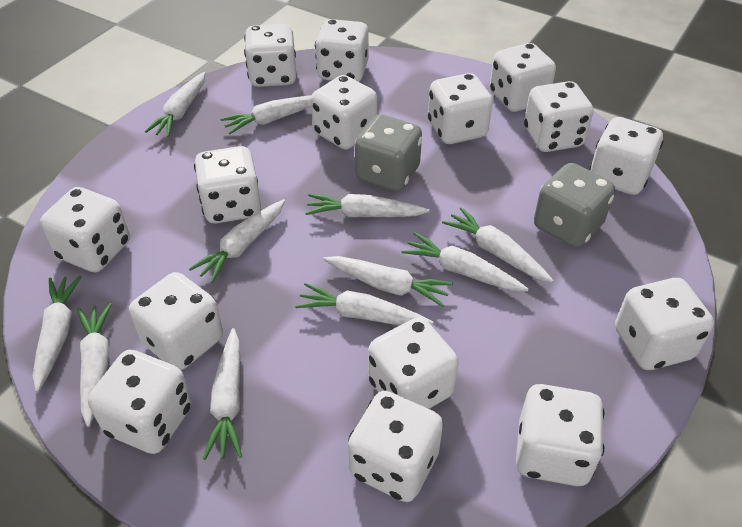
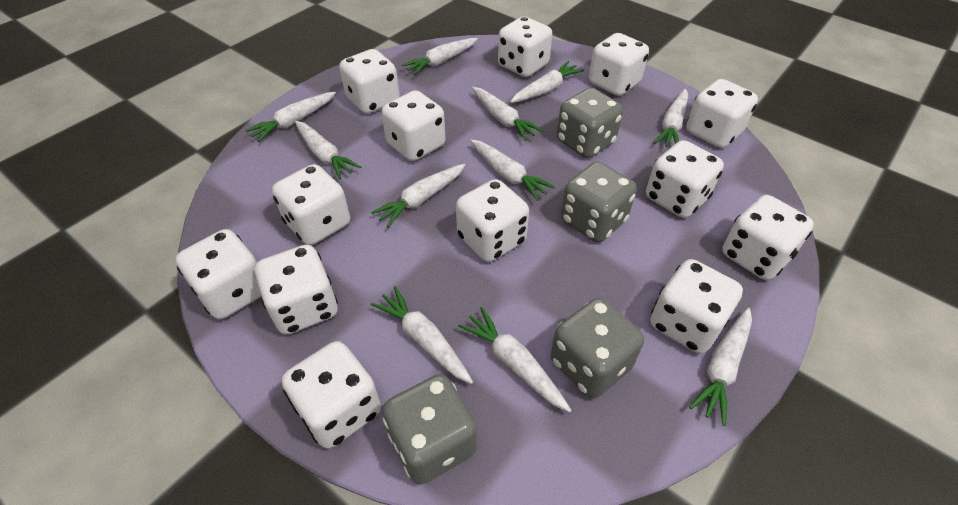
grey dice: [355,114,422,192] [534,163,615,248] = 2 -> [382,374,477,485] [551,298,644,398] [557,88,623,158] [561,162,637,242] = 4
white dice: [40,187,130,272] [88,350,192,454] [129,272,223,370] [194,146,261,223] [244,24,296,87] [311,75,377,149] [315,19,369,82] [348,391,443,502] [368,317,459,409] [428,73,493,144] [490,43,556,112] [516,384,604,486] [524,81,593,152] [589,117,663,195] [615,278,714,370] = 15 -> [176,229,262,319] [255,245,338,335] [272,164,350,245] [282,341,381,449] [339,49,400,114] [381,90,446,161] [456,179,529,262] [498,16,552,77] [589,33,649,96] [646,140,724,218] [650,259,743,354] [686,79,758,148] [722,195,814,280] = 13

